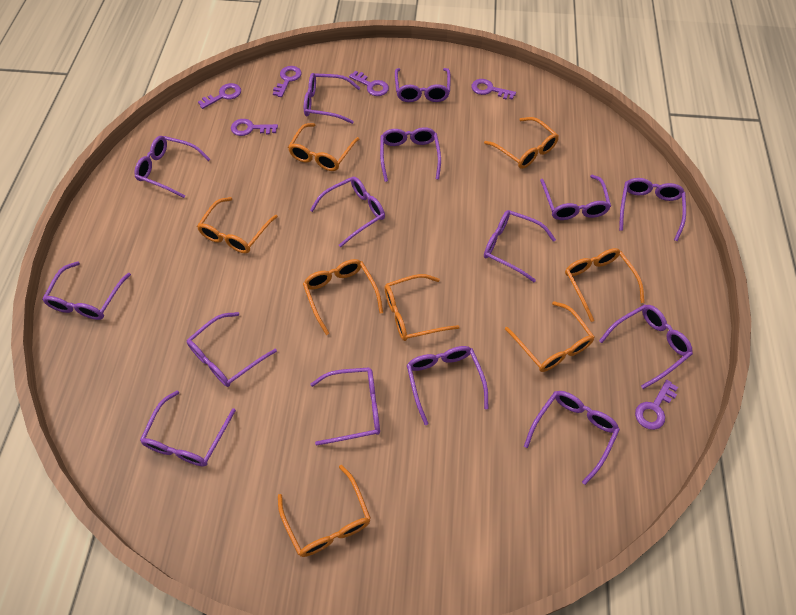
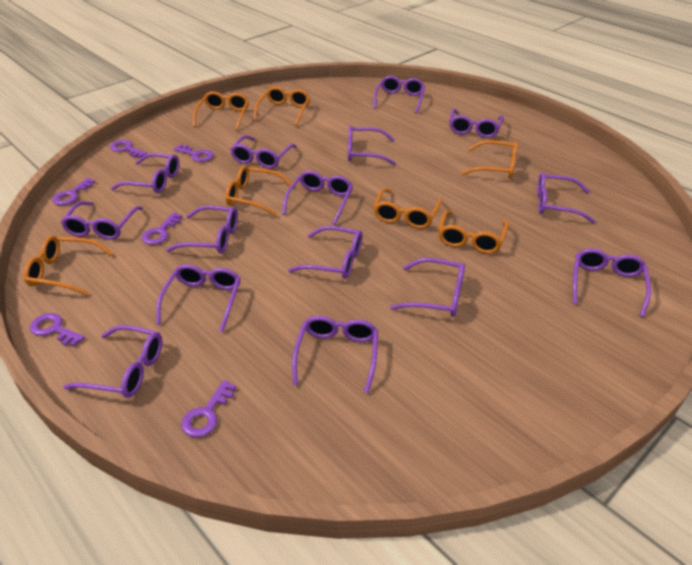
orange glasses: [197,197,278,253] [278,465,371,557] [288,123,359,171] [303,259,383,335] [385,274,460,341] [484,117,559,169] [505,301,594,372] [565,248,644,322] = 8 -> [24,236,113,295] [193,91,249,130] [225,165,292,216] [254,87,310,126] [374,188,442,229] [438,210,509,254] [461,140,518,179] = 7

